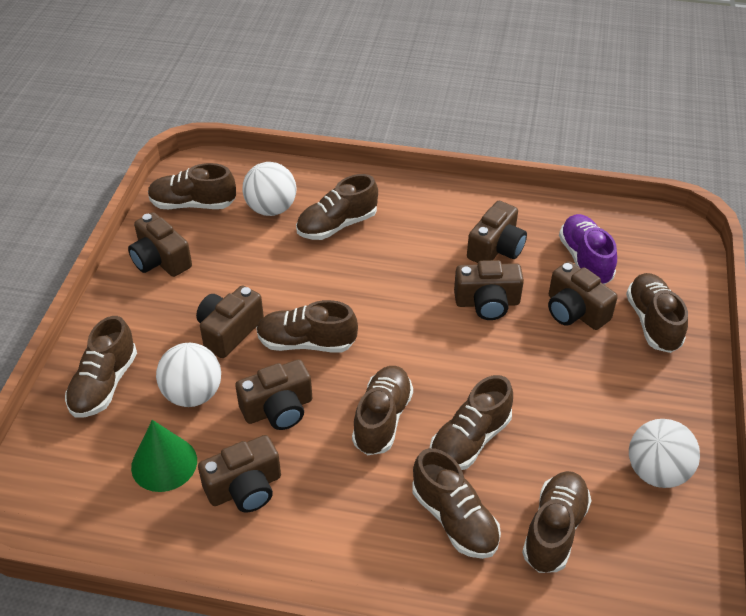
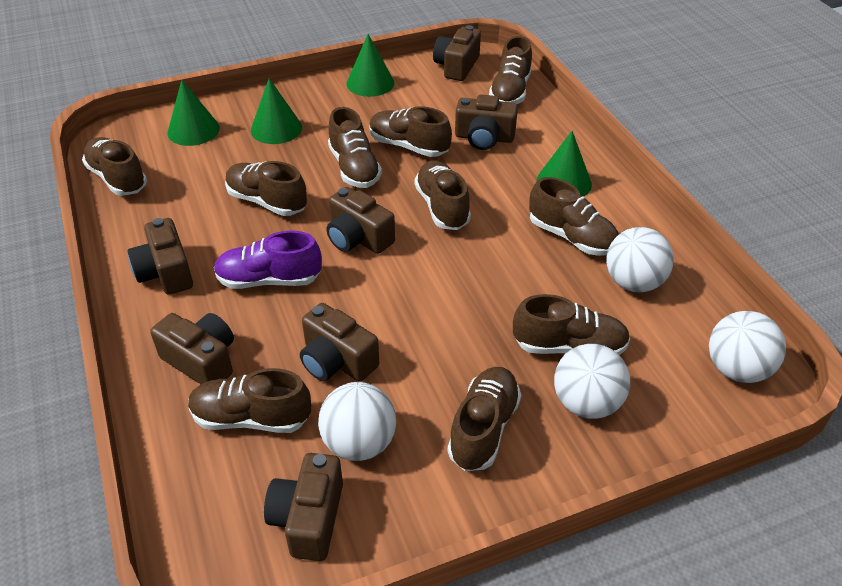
brown shoe: [65,316,137,418] [148,163,236,209] [256,300,358,353] [296,174,378,240] [352,366,413,455] [412,448,501,559] [430,375,513,470] [522,471,592,573] [626,273,688,353] = 9 -> [82,137,147,196] [188,368,311,433] [225,161,307,216] [328,107,382,188] [369,106,452,157] [414,160,471,230] [448,367,521,471] [489,36,532,104] [513,294,630,355] [529,177,619,256] = 10
green cone: [131,420,197,492] = 1 -> [168,80,220,146] [251,78,302,144] [347,34,394,97] [536,131,592,197] = 4
white ball: [156,343,221,407] [242,162,296,216] [629,419,700,488] = 3 -> [318,382,396,461] [554,344,630,419] [606,227,674,292] [709,311,786,383] = 4

